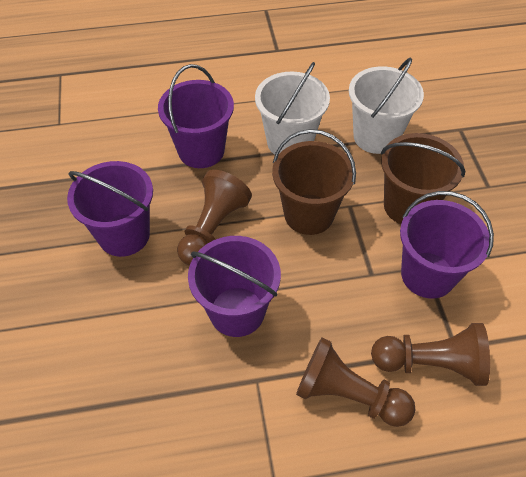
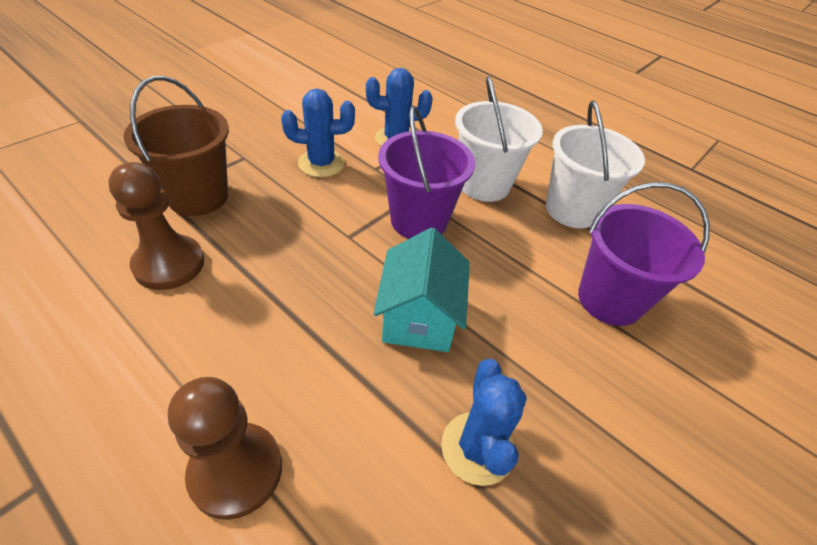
blue cactus: none = 0 -> [281,89,355,177] [366,68,432,146] [441,359,527,486] = 3
brown bucket: [272,129,356,235] [381,133,465,224] = 2 -> [123,76,229,216] = 1
brown pawn: [177,170,252,266] [296,337,415,427] [371,323,490,386] = 3 -> [108,162,204,290] [168,377,282,520] = 2
purple bucket: [67,161,153,257] [158,64,234,168] [188,236,281,337] [400,191,494,299] = 4 -> [378,106,475,239] [578,182,710,326] = 2
turquoise house: none = 0 -> [373,227,470,352] = 1

